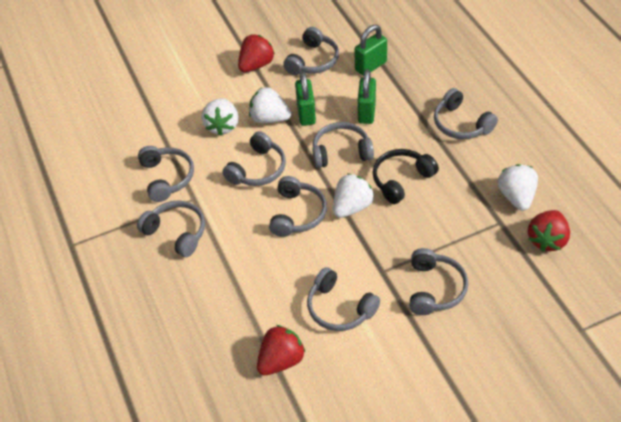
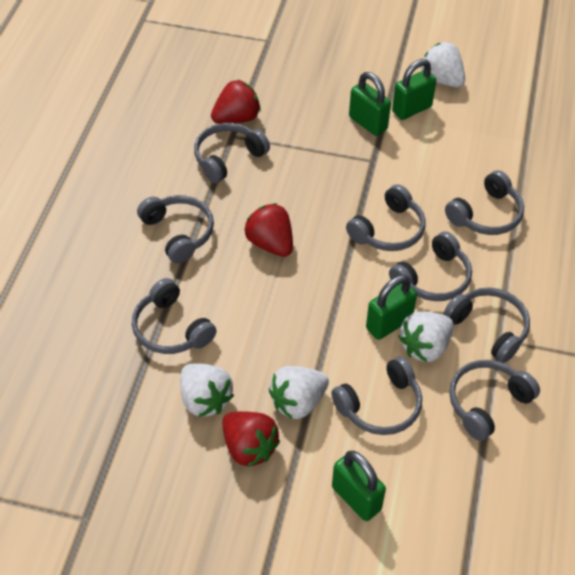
black headphones: [373,149,439,204] = 1 -> none = 0
green padlock: [295,71,316,126] [354,25,387,76] [357,69,376,124] = 3 -> [332,451,386,521] [349,72,391,136] [366,275,417,340] [392,59,436,120] = 4

